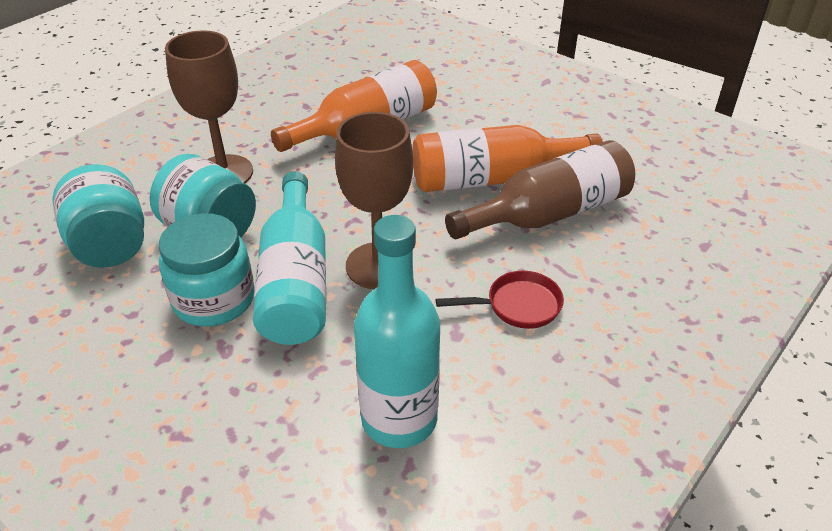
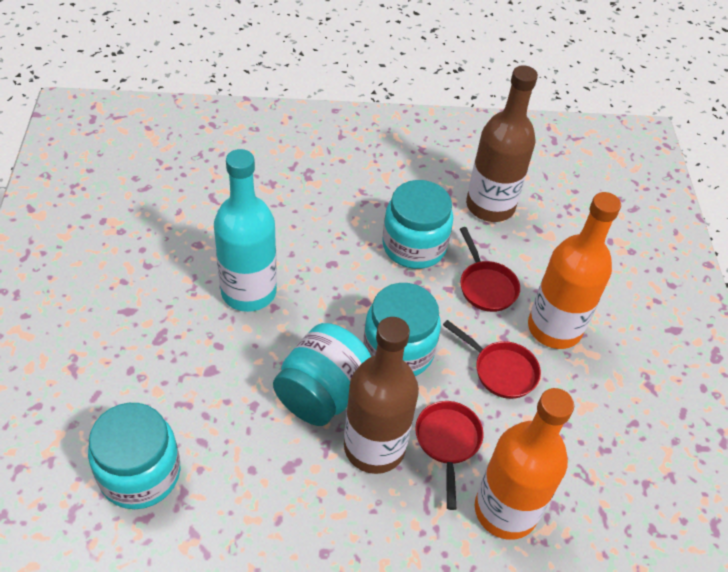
brown bottle: [445,140,635,239] = 1 -> [344,317,419,474] [466,65,538,222] = 2
brown goblet: [165,30,253,183] [335,112,413,289] = 2 -> none = 0
red pan: [436,271,564,329] = 1 -> [415,401,484,510] [443,320,541,399] [460,227,520,312] = 3
turquoise bottle: [253,171,326,345] [354,215,440,448] = 2 -> [214,149,277,312] = 1
turquoise jar: [52,164,144,268] [150,154,256,237] [159,213,255,327] = 3 -> [88,403,180,509] [273,323,371,426] [363,283,441,376] [382,180,453,269] = 4

